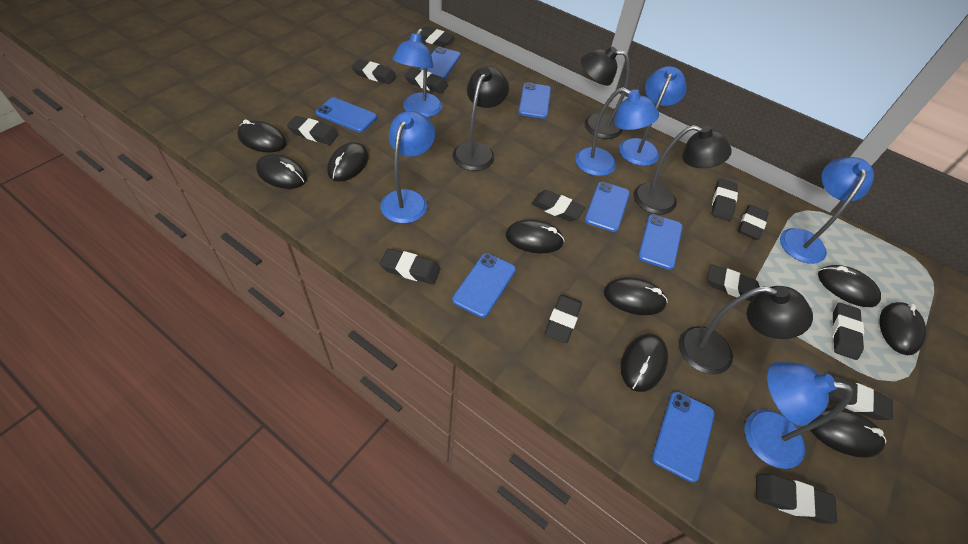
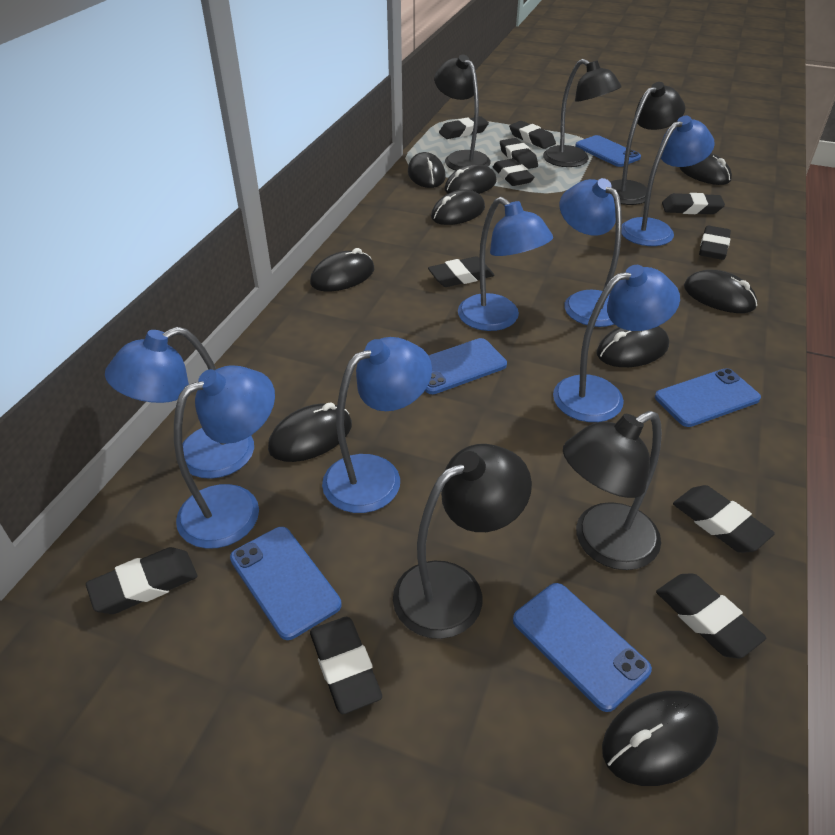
black eraser: [287,116,338,145] [352,59,396,84] [380,248,440,284] [404,68,448,94] [422,27,454,47] [531,190,585,222] [545,295,582,343] [707,264,760,301] [712,179,738,221] [738,205,769,240] [756,474,837,524] [828,376,893,420] [832,303,864,360] = 13 -> [86,547,198,614] [310,617,382,714] [428,256,494,287] [439,116,489,139] [493,159,534,186] [500,138,538,169] [509,121,556,149] [656,574,766,659] [662,193,725,214] [673,485,775,553] [699,226,731,260] = 11
black lamp: [452,66,509,171] [581,46,630,139] [633,125,732,215] [679,286,813,375] = 4 -> [393,444,532,639] [434,55,491,170] [543,59,622,167] [563,411,662,570] [610,82,685,205] = 5
blue lamp: [380,111,435,223] [392,29,442,117] [575,87,659,176] [619,66,687,166] [744,362,853,469] [780,157,874,264] = 6 -> [105,327,254,479] [174,365,275,549] [322,337,432,513] [458,197,553,331] [553,265,680,422] [560,178,622,327] [621,116,715,246] = 7
blue phone: [316,97,377,132] [420,47,461,79] [452,253,516,317] [519,82,551,119] [585,182,630,232] [638,214,683,270] [652,392,715,482] = 7 -> [230,527,342,640] [425,338,507,394] [513,583,652,712] [575,135,641,167] [655,368,761,427] = 5

